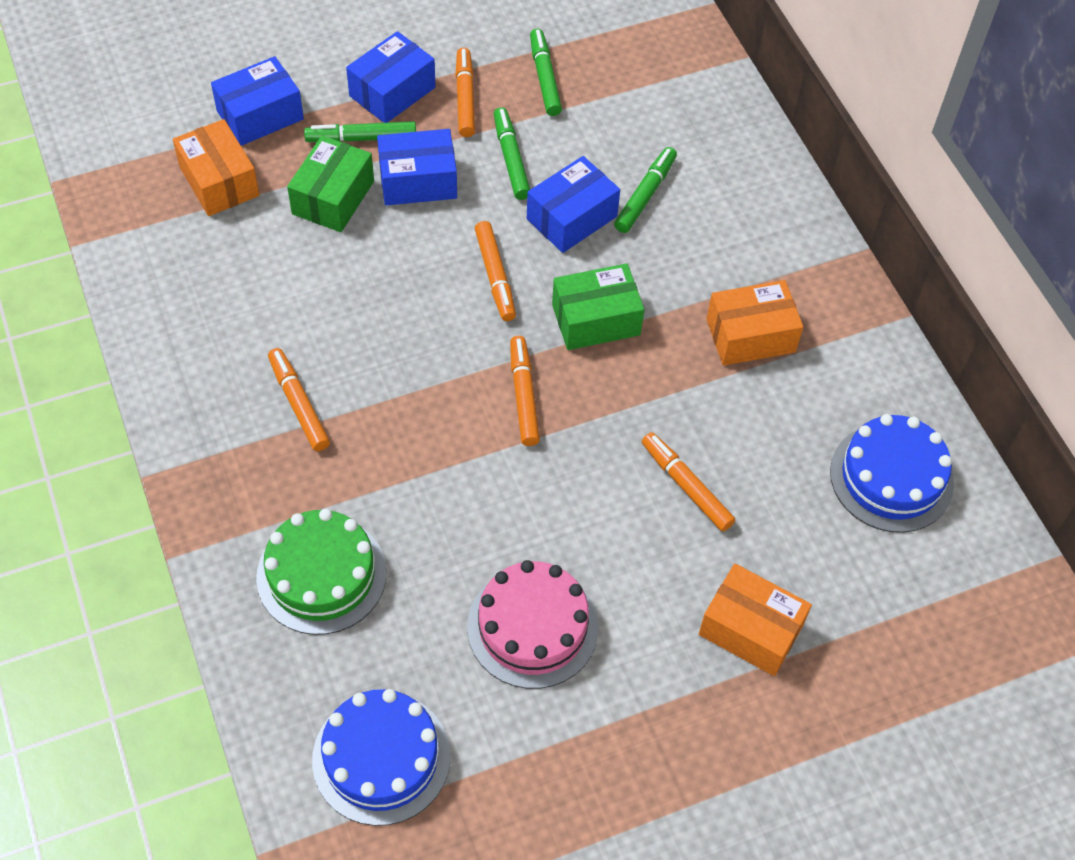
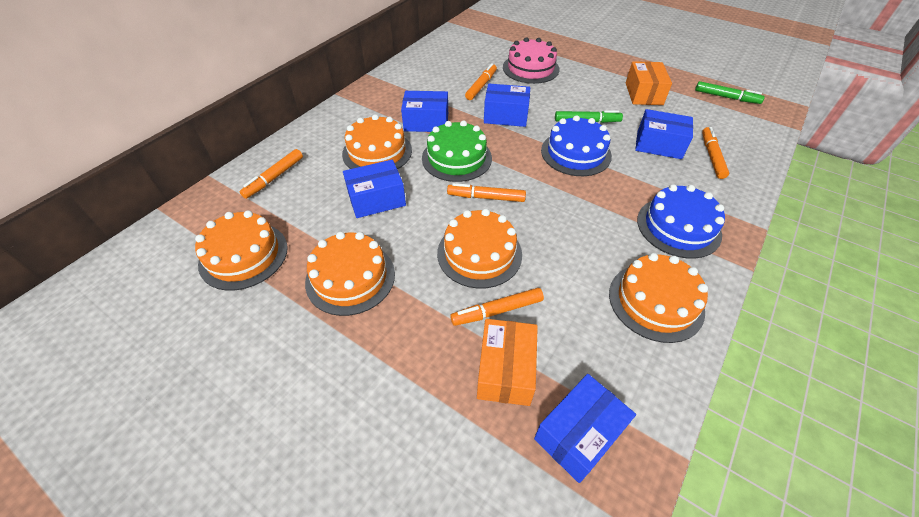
blue box: [211,56,304,146] [346,31,436,123] [377,129,457,205] [527,156,620,253] = 4 -> [343,160,406,218] [401,91,448,132] [484,84,530,127] [534,374,636,483] [635,109,693,159] = 5
green box: [287,135,374,232] [552,263,644,350] = 2 -> none = 0
green marker: [304,121,416,142] [494,107,530,200] [530,29,562,116] [614,147,677,233] = 4 -> [555,110,623,123] [695,81,765,104] = 2
orange box: [173,119,259,216] [699,564,812,676] [706,280,803,366] = 3 -> [477,319,538,406] [626,61,672,105] = 2
orange cake: none = 0 -> [195,210,288,290] [305,232,395,316] [342,114,412,169] [437,209,522,289] [609,253,708,343] = 5

